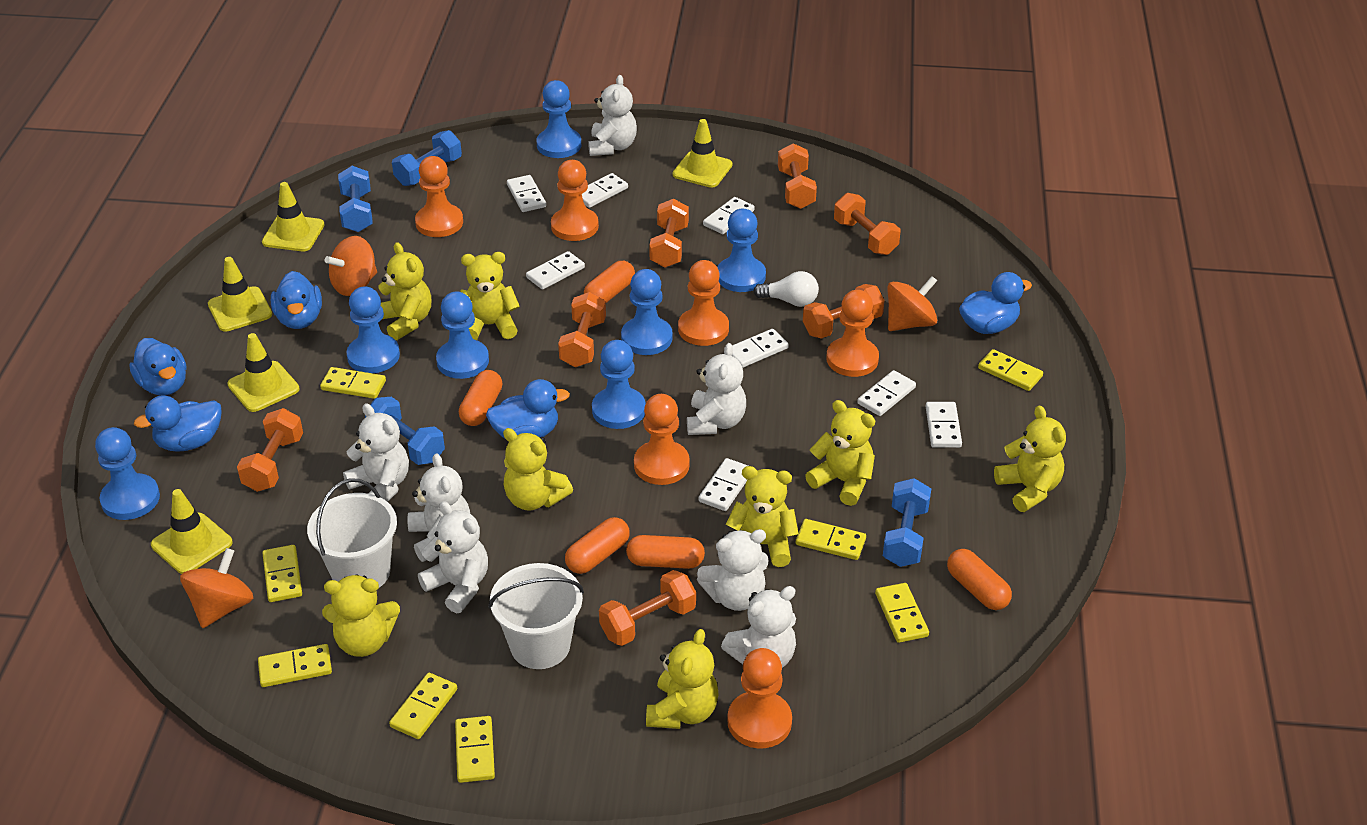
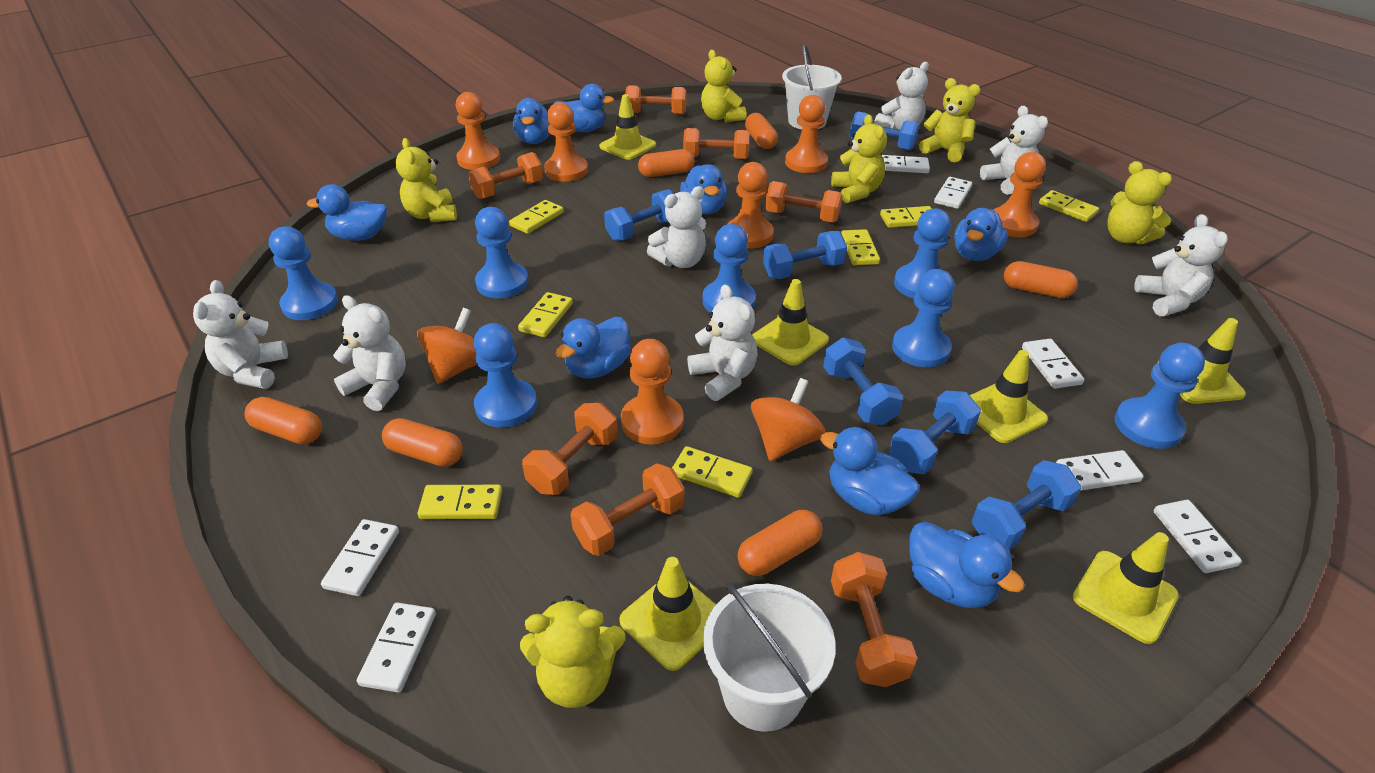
blue duck: [129,338,186,396] [134,396,221,452] [271,271,322,329] [486,379,570,439] [959,272,1032,334] = 5 -> [306,184,387,241] [513,98,550,144] [554,84,614,132] [556,317,631,379] [680,164,727,214] [820,427,919,515] [909,522,1025,609] [954,208,1008,261] = 8
blue dumbbell: [338,166,373,232] [365,397,445,465] [392,130,462,186] [883,478,931,567] = 4 -> [604,189,674,241] [763,231,847,279] [823,338,903,425] [850,112,919,151] [889,391,981,474] [972,460,1081,550] = 6
orange capsule: [459,370,502,426] [565,517,630,574] [584,261,635,303] [626,535,705,569] [947,549,1012,610] = 5 -> [245,397,322,444] [382,418,463,467] [638,149,694,177] [737,510,822,576] [745,113,778,149] [1004,261,1078,298] = 6
orange spinning top: [180,548,253,628] [325,236,377,296] [888,276,937,331] = 3 -> [417,308,477,384] [751,378,825,461] = 2
white domino: [507,175,546,212] [526,251,585,290] [582,173,628,208] [699,458,748,511] [703,197,755,234] [731,329,789,368] [857,370,916,416] [926,402,962,448] = 8 -> [321,519,399,596] [357,602,436,693] [881,155,930,173] [934,177,972,209] [1022,339,1085,389] [1056,450,1143,491] [1154,500,1242,573] = 7
white light bulb: [753,271,819,307] = 1 -> none = 0
yellow domino: [258,644,332,687] [263,545,302,602] [320,367,386,399] [389,673,457,739] [455,716,495,783] [796,519,866,560] [875,583,929,643] [978,349,1043,391] = 8 -> [418,485,502,519] [509,200,564,234] [518,292,573,337] [672,446,753,498] [841,229,880,265] [880,206,932,228] [1039,190,1099,222] = 7
yellow teddy bear: [322,574,400,657] [378,242,431,340] [460,252,520,340] [503,428,573,511] [646,629,719,729] [726,466,799,567] [805,400,875,506] [994,405,1066,512] = 8 -> [396,138,457,222] [520,596,626,708] [701,50,746,122] [831,114,887,203] [919,78,981,162] [1107,161,1172,245] = 6
yellow traffic cone: [151,489,233,574] [208,257,272,332] [227,333,300,412] [262,182,325,251] [673,119,732,188] = 5 -> [599,94,656,160] [619,557,716,671] [752,279,829,366] [970,350,1048,443] [1073,532,1179,644] [1157,318,1246,404] = 6

